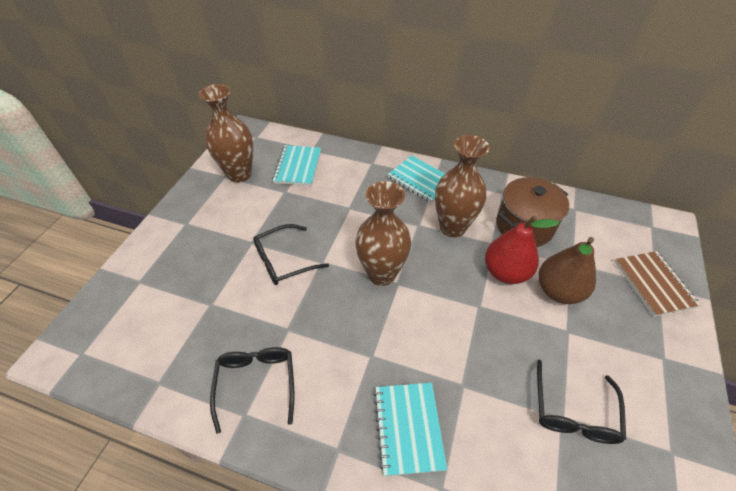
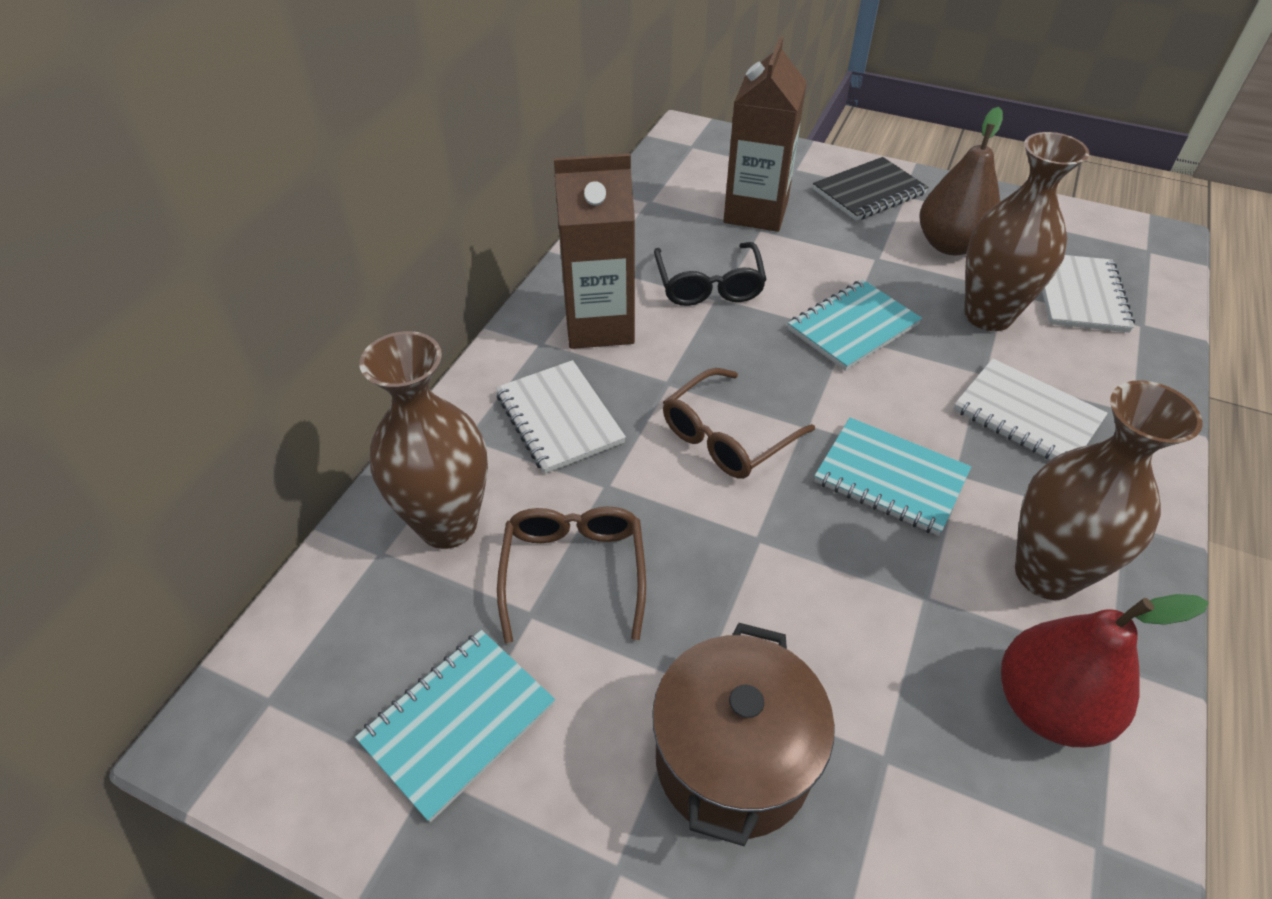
black glasses: [210,347,294,434] [253,224,329,285] [537,360,626,444] = 3 -> [654,242,767,306] = 1
black notebook: none = 0 -> [813,157,928,221] = 1
brown carton: none = 0 -> [554,153,635,349] [723,37,807,232] = 2
brown glasses: none = 0 -> [497,507,646,643] [663,368,815,479] = 2
brown notebook: [615,251,700,317] = 1 -> none = 0
white notebook: none = 0 -> [496,360,626,474] [953,359,1108,459] [1042,255,1135,332] = 3

